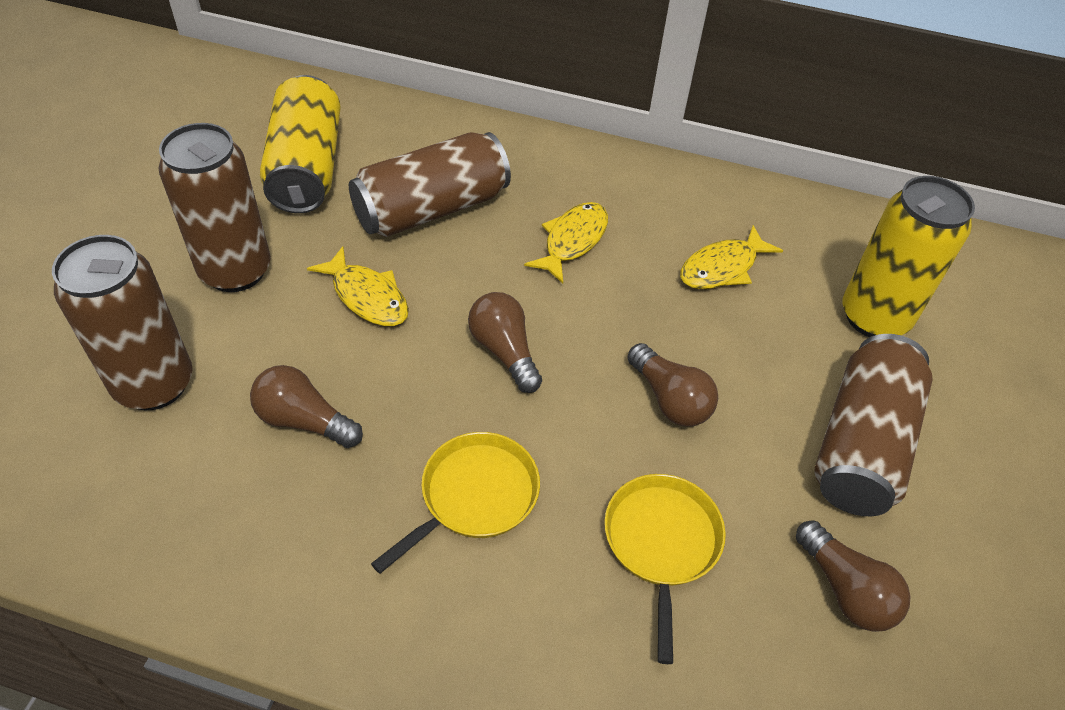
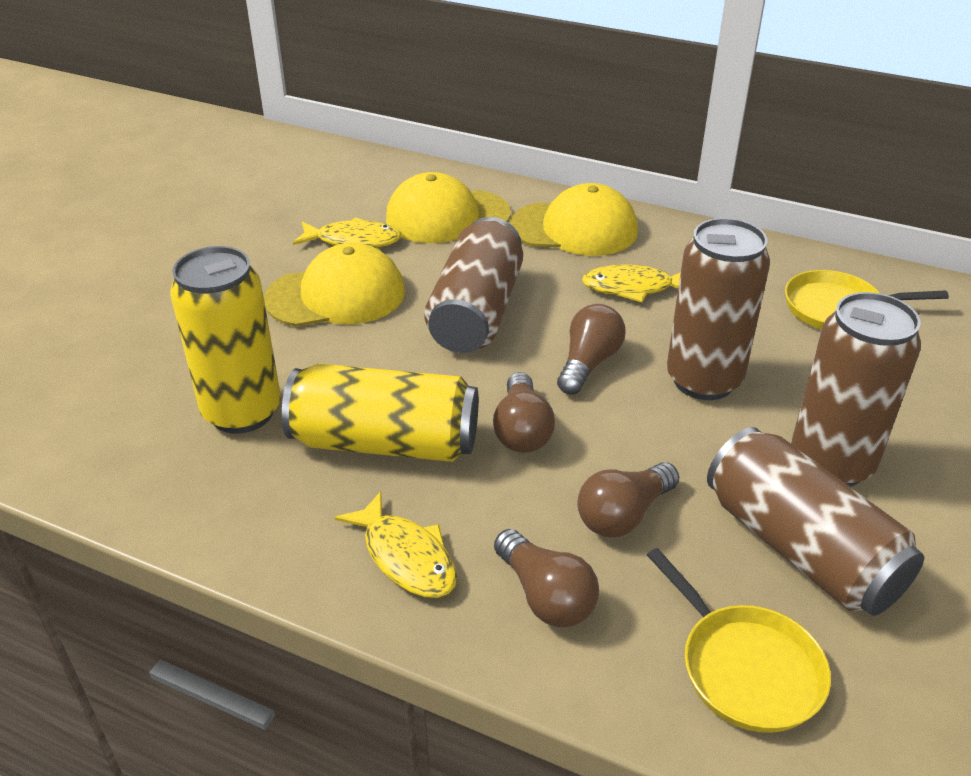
yellow cap: none = 0 -> [264,243,405,327] [386,172,511,243] [510,183,638,256] = 3

